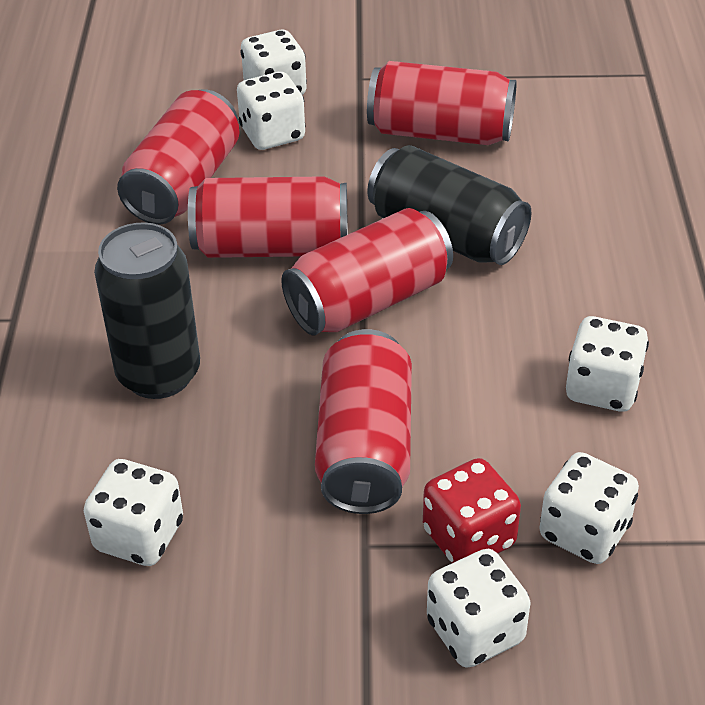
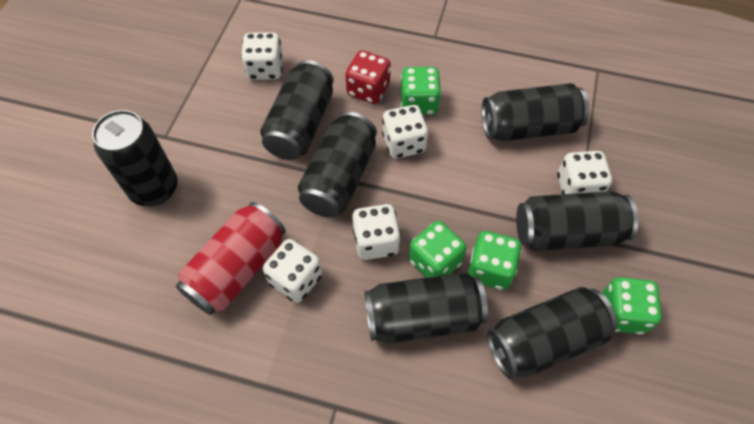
black can: [94,222,200,399] [367,145,532,265] = 2 -> [92,110,177,206] [260,60,334,160] [298,112,377,218] [364,272,488,344] [482,83,589,141] [487,287,617,379] [516,191,638,251] = 7
green dice: none = 0 -> [401,67,441,115] [409,221,467,277] [468,231,522,290] [602,277,662,335] = 4
red can: [117,89,240,225] [188,176,348,258] [281,208,453,335] [315,329,412,514] [367,61,517,145] = 5 -> [176,202,286,315] = 1
white dice: [84,459,183,566] [237,72,306,150] [240,30,307,95] [427,549,531,668] [539,452,639,564] [566,316,649,412] = 6 -> [241,32,283,80] [263,239,322,303] [352,204,401,260] [382,105,428,159] [557,151,612,194] = 5

